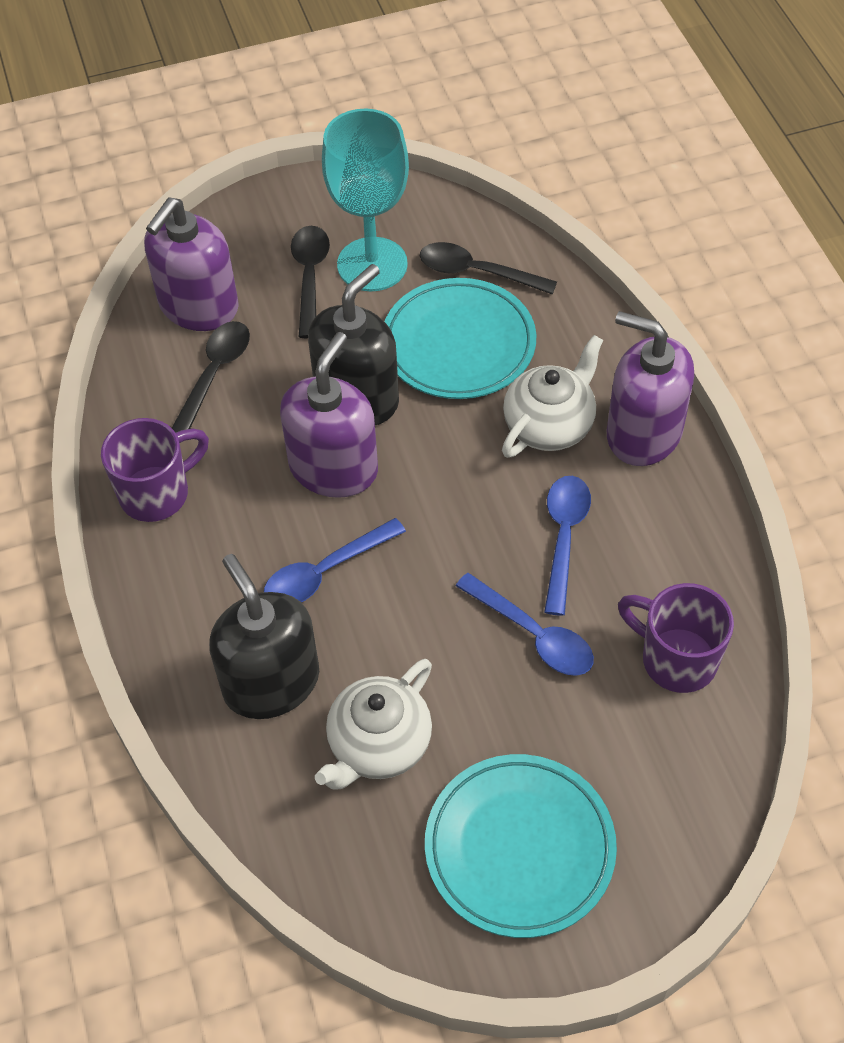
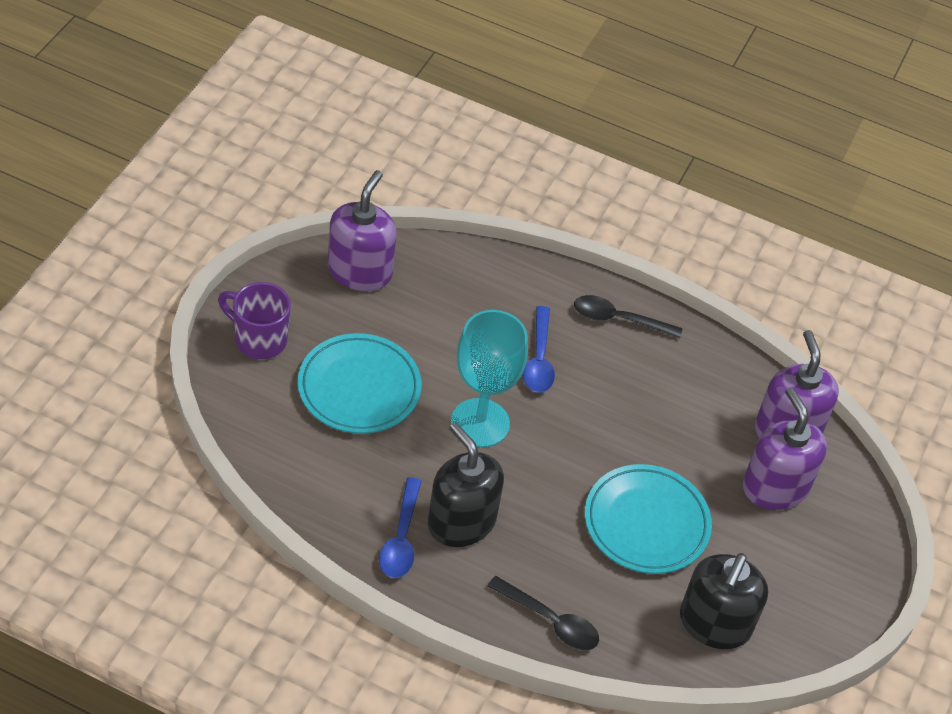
black spoon: [172,321,250,433] [291,226,330,338] [420,242,557,295] = 3 -> [487,576,599,650] [574,295,683,338] = 2
blue spoon: [264,518,406,602] [456,573,594,676] [544,476,591,616] = 3 -> [379,477,422,578] [523,306,555,393] = 2
purple mug: [101,418,209,522] [618,583,734,693] = 2 -> [218,282,291,359] = 1
white teapot: [315,659,432,790] [502,335,603,458] = 2 -> none = 0

